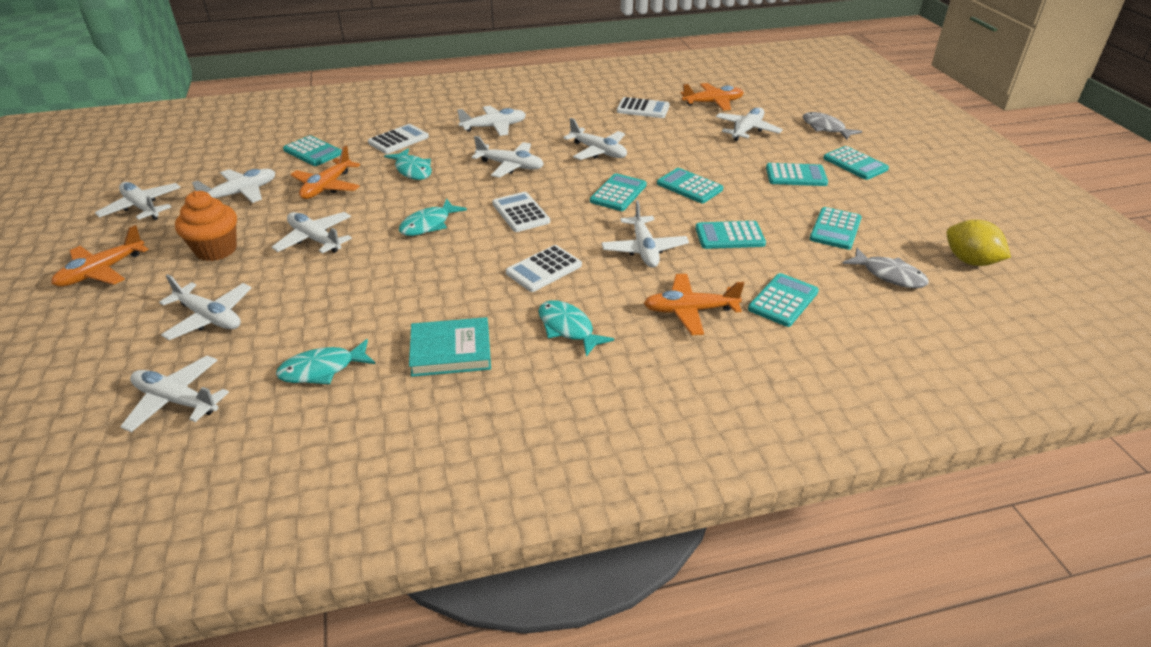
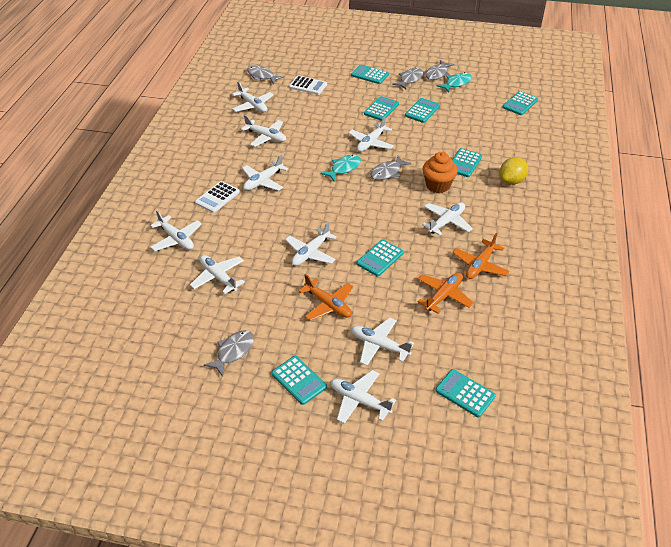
grey fish: [803,112,862,140] [842,248,929,288] = 2 -> [204,330,254,377] [247,65,284,84] [371,156,411,180] [392,68,423,89] [425,60,454,80] = 5
orange plane: [51,225,149,287] [290,146,360,199] [644,274,744,335] [681,83,744,111] = 4 -> [298,274,353,321] [418,273,474,314] [453,233,510,279] = 3
turquoise book: [409,317,491,377] = 1 -> none = 0
turquoise fish: [276,339,375,384] [384,149,432,180] [399,198,467,236] [538,300,614,356] = 4 -> [320,155,361,182] [437,72,472,93] = 2
white calculator: [368,124,429,154] [492,192,550,232] [506,245,582,292] [617,97,670,118] = 4 -> [195,181,240,213] [289,76,327,95] = 2

